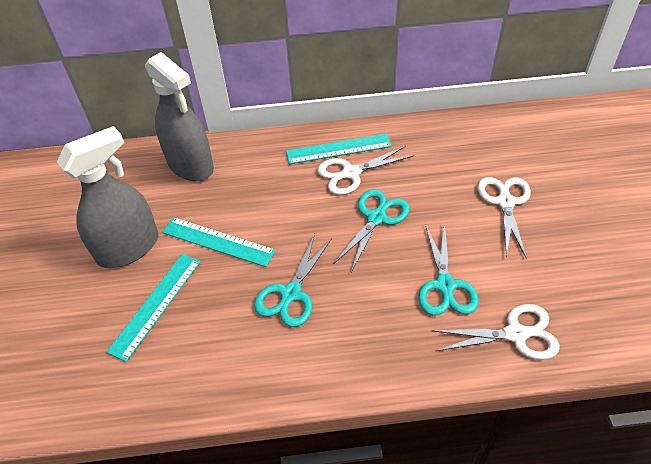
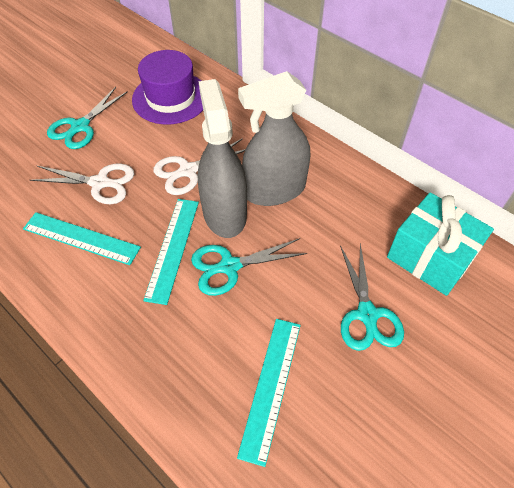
purple hat: none = 0 -> [132,50,203,124] = 1
turquoise gift: none = 0 -> [387,192,494,296] = 1
white scissors: [318,146,414,195] [431,304,560,360] [478,177,531,259] = 3 -> [30,164,134,204] [153,138,246,195] = 2

